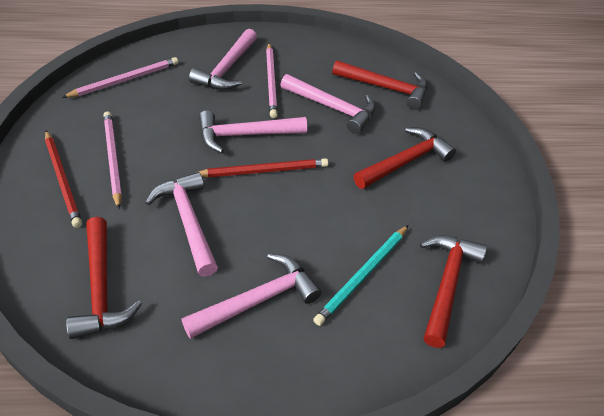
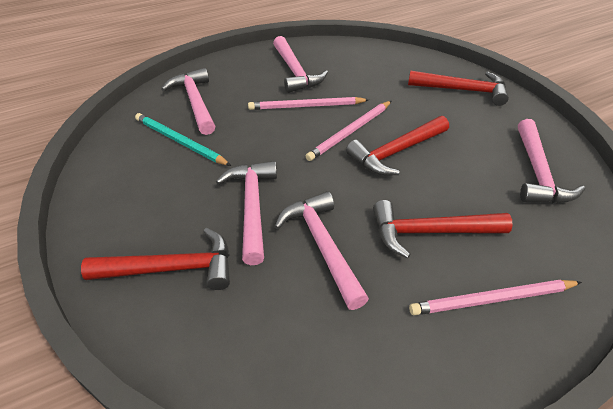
red pencil: [45,131,82,228] [195,158,328,178] = 2 -> none = 0

